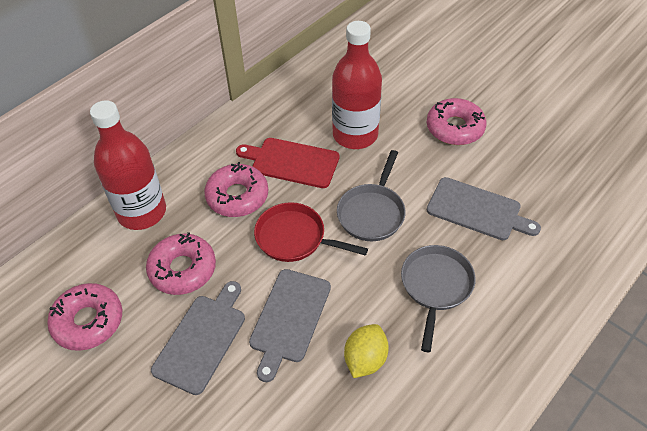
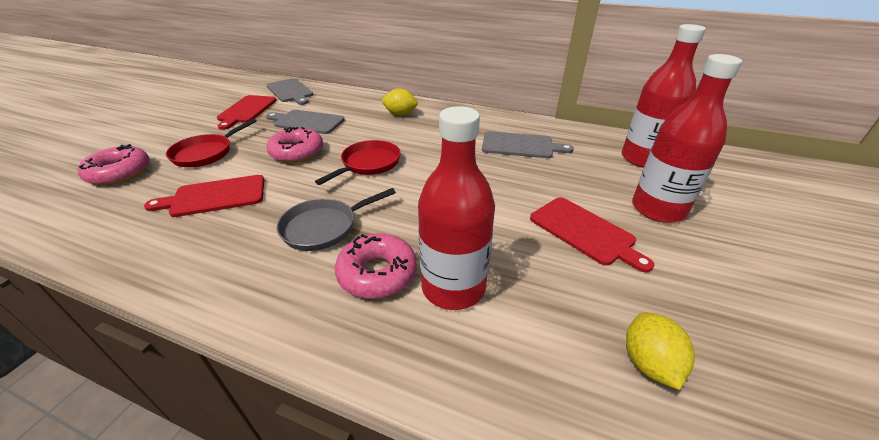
grey pan: [337,150,406,241] [401,245,476,352] = 2 -> [277,188,396,251] = 1
pink donut: [47,283,122,351] [146,232,216,295] [204,162,268,217] [427,98,487,145] = 4 -> [78,144,150,185] [266,127,323,163] [335,234,417,299] = 3
red bottle: [90,100,166,230] [332,21,382,149] = 2 -> [418,106,495,310] [622,24,706,168] [632,54,742,223] = 3
red cutting board: [236,138,339,188] = 1 -> [144,175,264,217] [217,95,277,130] [530,197,654,272] = 3
red pan: [254,202,368,262] = 1 -> [166,119,257,167] [315,140,401,185] = 2
yellow lemon: [344,324,389,378] = 1 -> [381,89,418,116] [626,312,695,390] = 2

